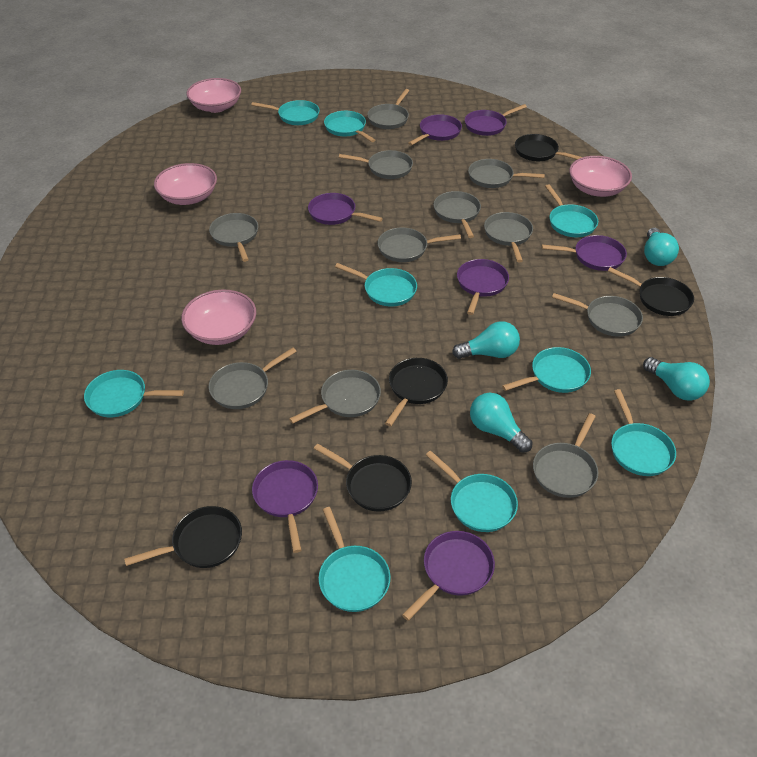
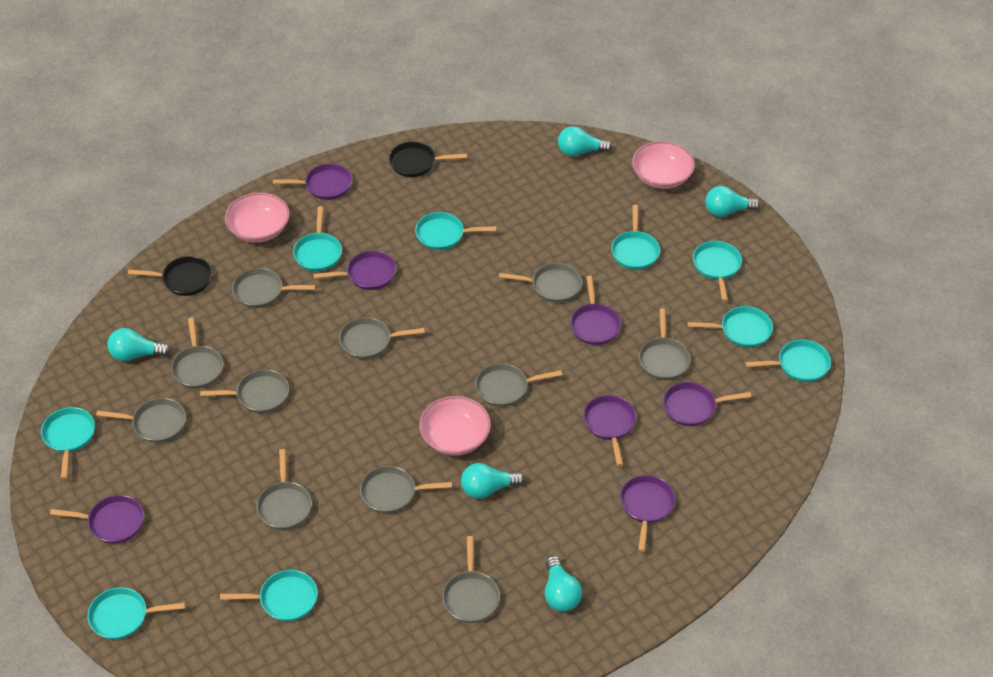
black pan: [124,506,242,568] [314,444,412,512] [385,358,448,427] [515,134,582,161] [608,267,694,316] = 5 -> [128,256,212,296] [389,142,467,177] = 2
pink bowl: [154,163,217,205] [181,290,256,345] [186,78,241,113] [569,156,632,197] = 4 -> [225,192,290,243] [419,396,491,456] [632,141,695,189] = 3
turquoise light bulb: [452,321,520,359] [470,393,533,453] [643,357,710,401] [644,227,679,266] = 4 -> [108,328,171,361] [461,463,525,499] [545,556,582,612] [558,126,612,156] [705,186,760,217] = 5

